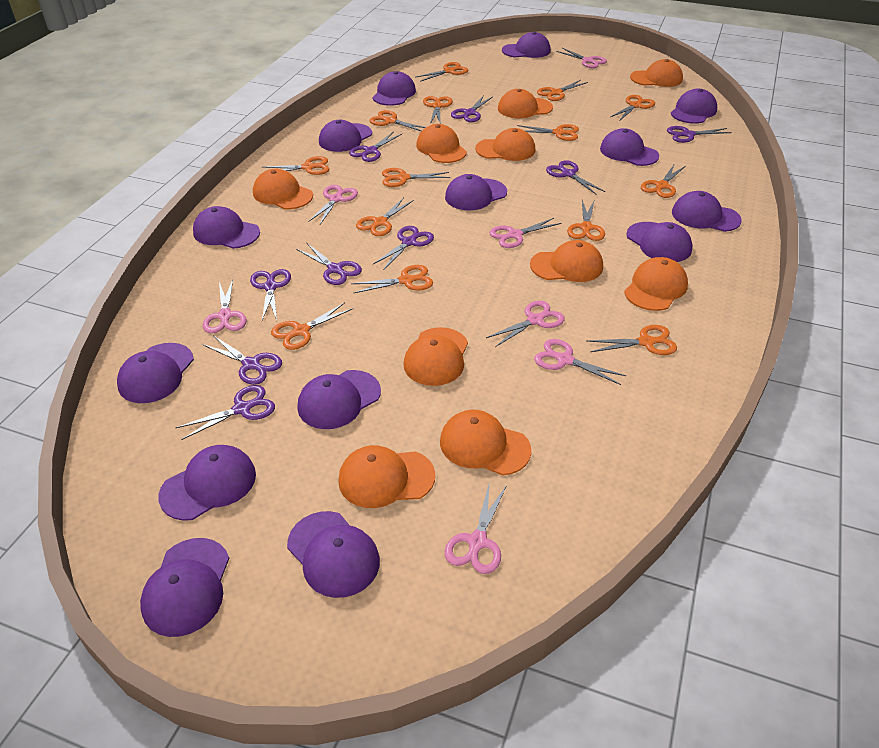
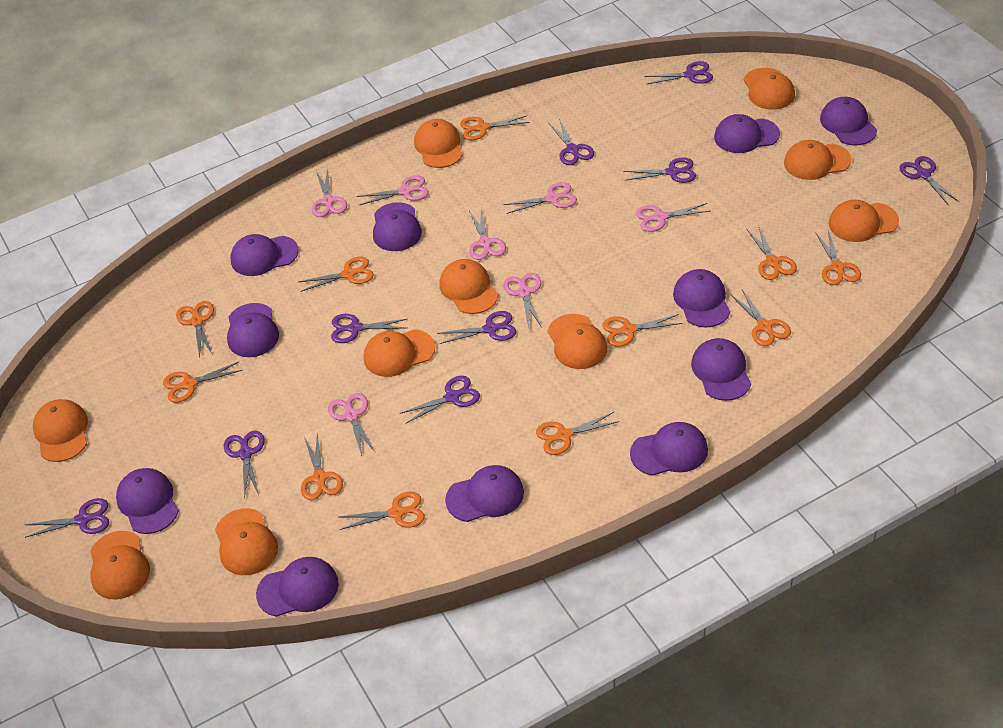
orange scissors: [263,156,329,175] [271,302,353,350] [351,265,433,293] [356,198,414,236] [369,110,426,132] [382,168,450,187] [416,62,468,82] [423,96,453,124] [517,124,579,141] [537,80,588,101] [567,200,605,241] [587,325,677,355] [611,95,655,121] [641,165,685,198] = 14 -> [163,362,243,403] [176,301,214,358] [299,257,374,292] [301,432,343,500] [340,492,425,530] [460,115,530,140] [536,412,620,455] [602,314,683,347] [730,289,791,346] [747,225,797,280] [815,230,861,285] = 11
purple cap: [117,343,194,403] [140,538,229,637] [158,445,256,521] [193,206,260,249] [287,511,380,598] [297,370,381,429] [319,120,372,152] [372,71,416,106] [445,174,507,210] [502,32,551,58] [600,128,659,166] [626,222,693,262] [671,89,717,124] [672,191,742,232] = 14 -> [116,468,179,534] [227,303,279,357] [231,234,298,276] [256,557,339,617] [373,202,422,251] [445,465,524,522] [630,422,708,476] [673,269,730,328] [691,338,751,401] [714,114,780,153] [820,97,877,145] = 11

